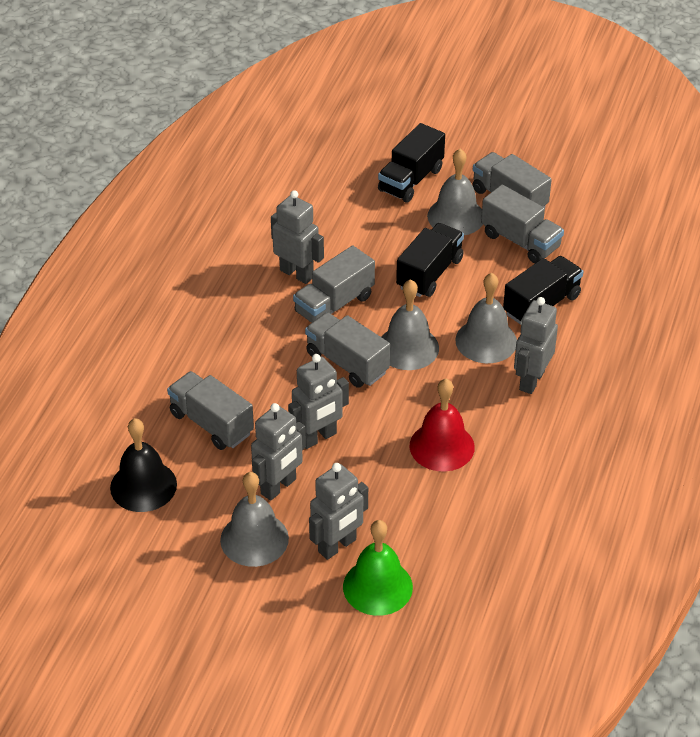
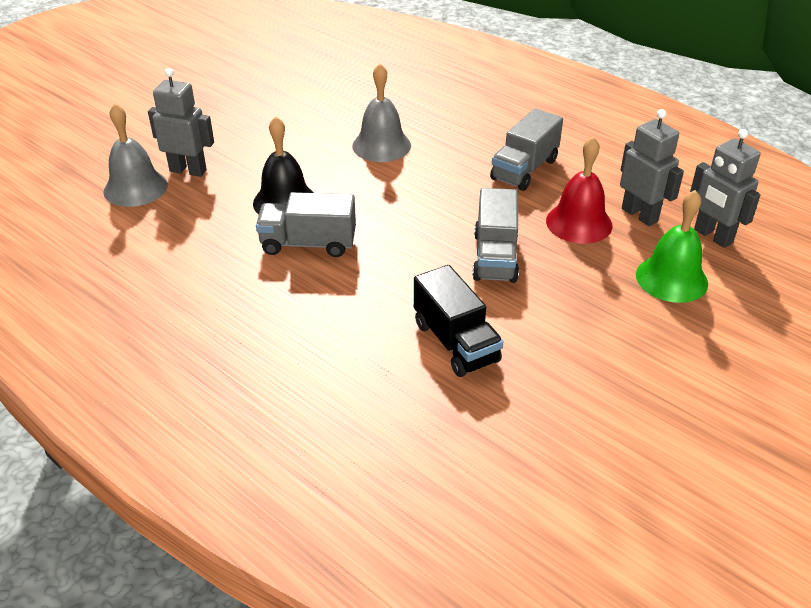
black truck: [378,123,445,202] [396,223,464,297] [503,256,583,325] = 3 -> [414,265,503,377] = 1
grey bell: [220,472,289,567] [382,279,439,370] [427,149,483,235] [455,273,517,363] = 4 -> [103,103,168,207] [352,64,411,162] = 2
grey robot: [251,403,306,501] [271,190,324,284] [288,354,349,449] [309,463,368,560] [514,297,558,394] = 5 -> [148,68,214,177] [620,109,684,226] [690,129,761,248] = 3
grey truck: [167,371,254,450] [293,245,375,323] [305,312,390,388] [473,152,552,208] [481,184,564,263] = 5 -> [256,192,356,257] [472,188,519,283] [490,108,563,191] = 3

